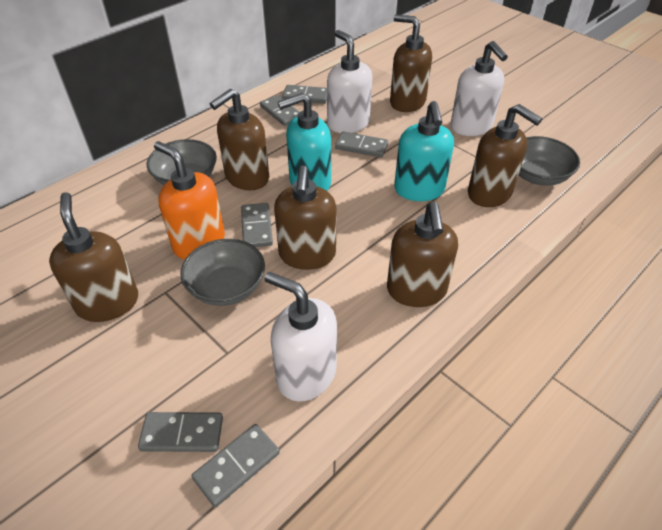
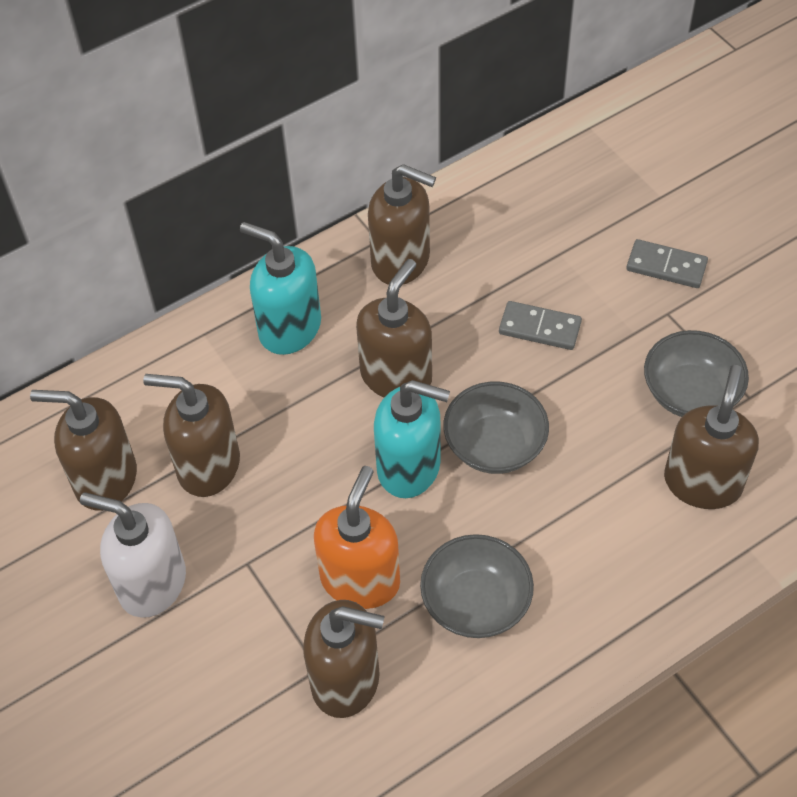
grey domino: [138,412,223,452] [192,424,280,507] [241,203,273,247] [260,95,299,126] [282,85,327,104] [335,131,388,158] = 6 -> [499,301,582,350] [626,239,708,288] = 2
white soap dispenser: [265,272,337,402] [327,30,372,133] [450,41,508,136] = 3 -> [80,492,186,618] = 1

